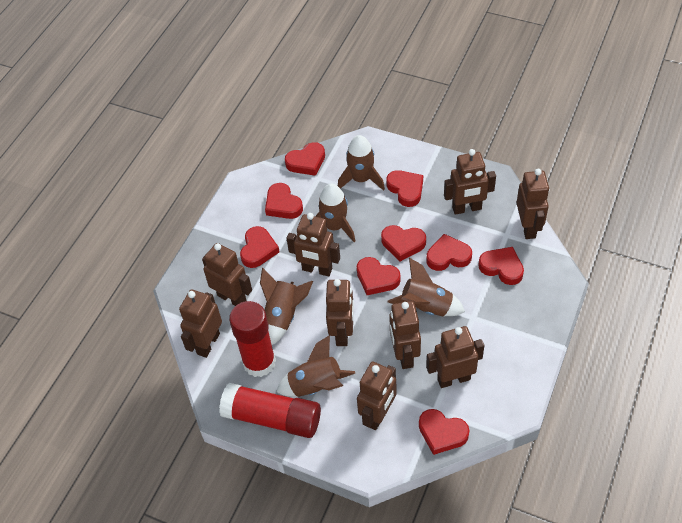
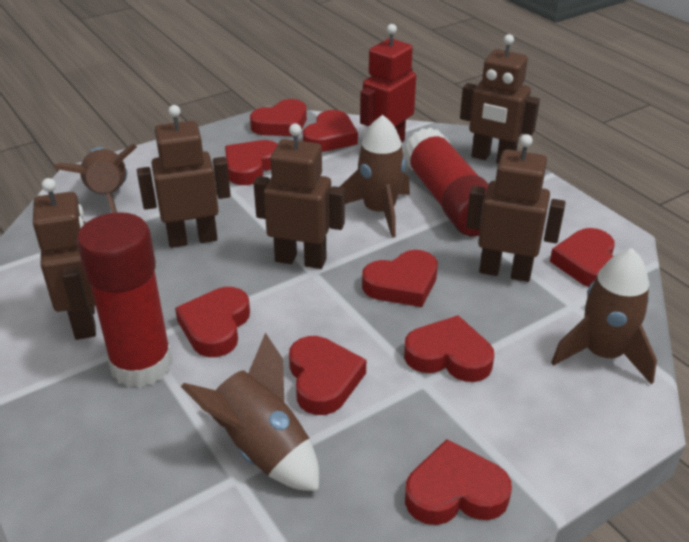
brown robot: [179,290,222,358] [202,243,252,306] [287,213,340,276] [326,279,354,346] [357,362,396,430] [389,301,421,369] [426,326,484,388] [444,149,496,215] [517,169,549,239] = 9 -> [33,178,96,340] [137,105,231,248] [254,124,345,269] [460,34,540,164] [466,134,566,282] = 5
brown rocket: [260,268,313,345] [276,335,355,397] [315,183,356,242] [338,135,385,191] [388,258,465,316] = 5 -> [54,144,137,213] [181,333,319,492] [340,115,410,238] [551,248,657,384] = 4
red robot: none = 0 -> [360,24,416,143] = 1

